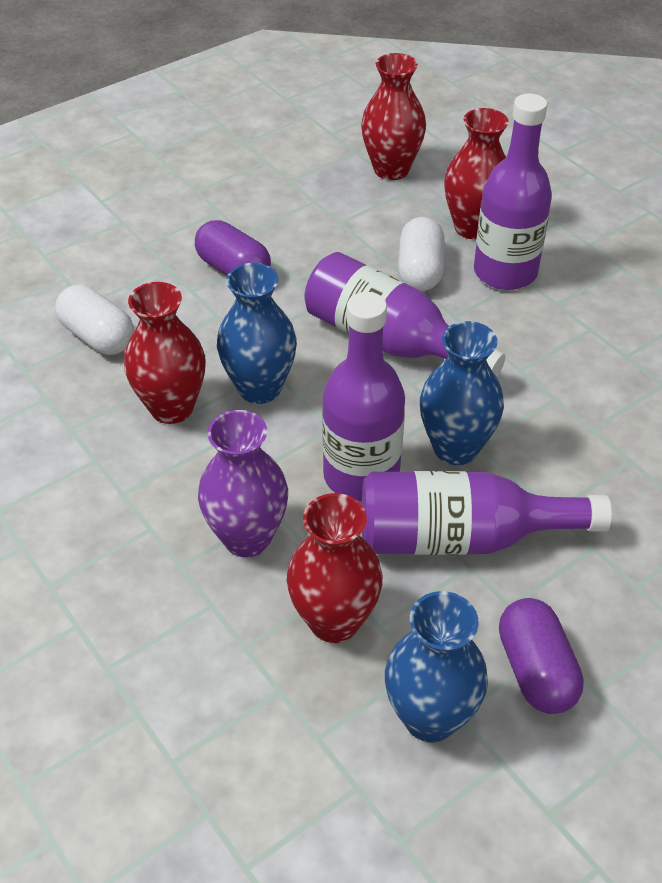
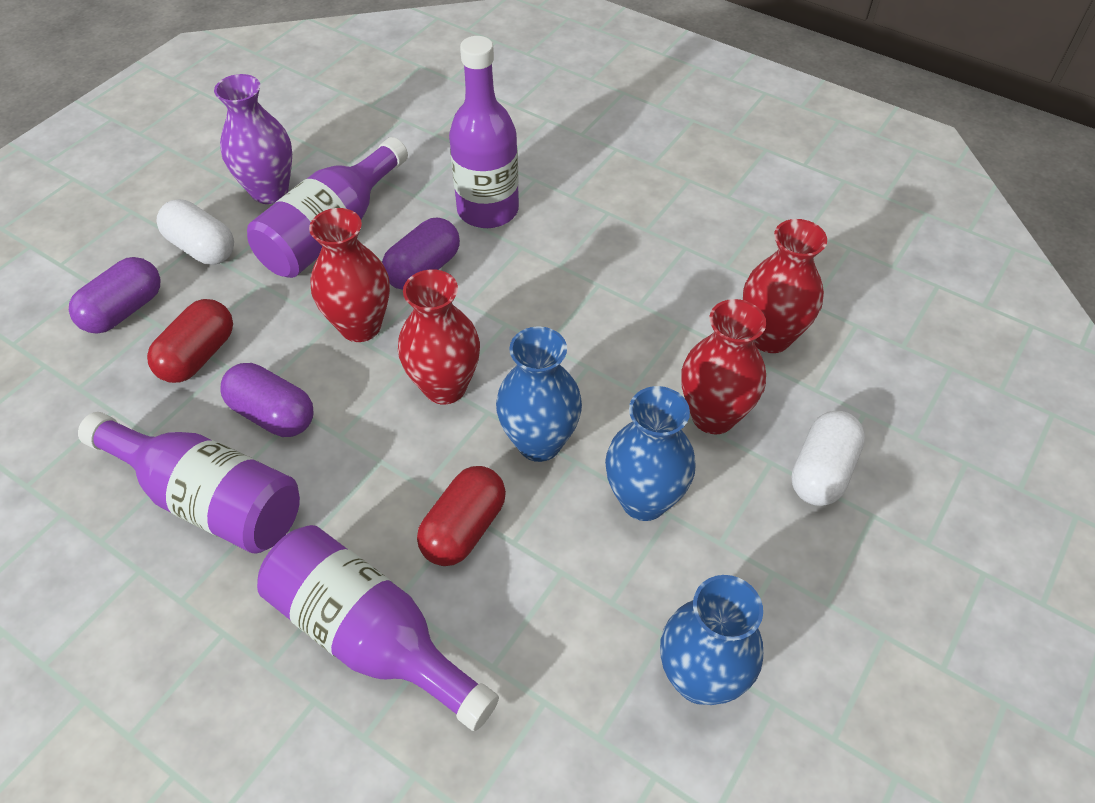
purple capsule: [195,220,271,275] [499,598,584,714] = 2 -> [69,257,161,334] [220,363,314,437] [382,218,460,290] = 3
red capsule: none = 0 -> [147,299,233,383] [417,466,506,566] = 2

